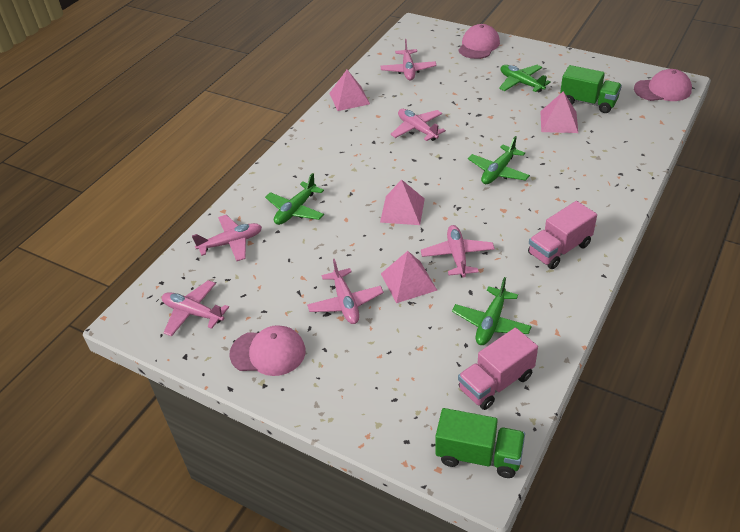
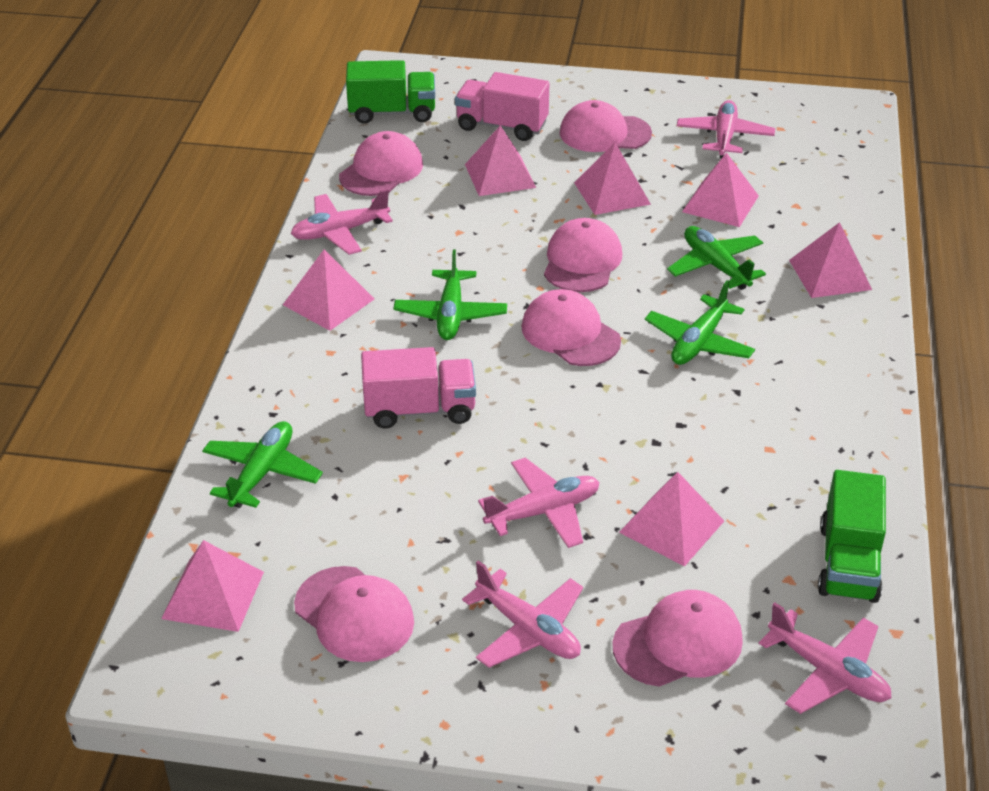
pink cap: [229,325,306,376] [458,24,500,59] [634,69,692,101] = 3 -> [294,566,414,662] [339,131,423,196] [521,289,621,366] [544,218,622,292] [560,100,652,152] [612,590,743,687] = 6
pink plane: [162,280,229,337] [192,215,262,261] [307,259,384,324] [380,39,437,81] [391,109,446,141] [421,225,495,277] = 6 -> [291,189,393,255] [462,560,583,668] [478,458,599,548] [677,100,775,158] [759,602,891,714] = 5
pink pyramid: [329,70,370,111] [380,179,425,225] [381,251,437,303] [540,91,578,133] = 4 -> [161,540,264,632] [283,249,374,331] [465,125,536,196] [574,143,651,215] [619,472,724,567] [682,153,759,227] [789,222,872,298] = 7

